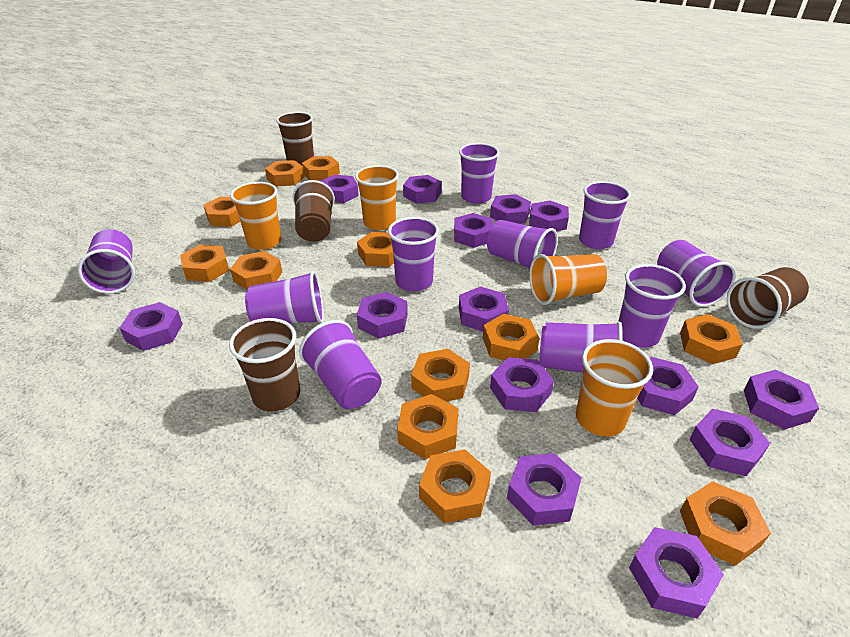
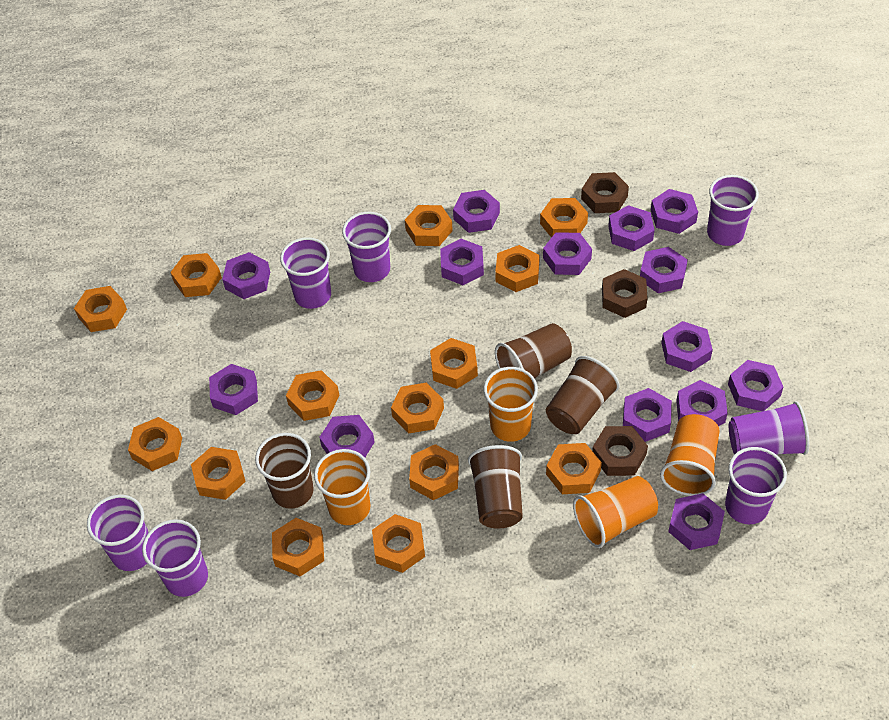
brown nut: none = 0 -> [581,172,629,213] [592,426,648,476] [602,269,647,318] = 3
orange nut: [180,245,229,282] [203,197,241,227] [230,251,282,290] [265,160,305,187] [302,156,340,181] [357,232,394,267] [397,394,459,459] [411,349,470,402] [419,450,491,523] [483,314,539,360] [680,314,743,364] [680,481,771,566] = 12 -> [74,286,127,332] [128,417,182,471] [170,253,222,297] [191,447,246,500] [272,518,324,576] [286,370,339,421] [372,514,425,573] [391,383,444,433] [405,205,453,246] [409,444,459,500] [430,338,478,389] [495,245,540,292] [540,198,588,238] [546,443,602,494] = 14
purple cup: [78,229,135,294] [245,271,324,324] [299,320,382,409] [388,217,439,292] [459,143,500,204] [487,220,558,269] [539,322,623,373] [579,181,631,249] [618,264,686,347] [657,240,736,307] = 10 -> [87,495,149,571] [142,519,208,597] [280,237,331,309] [342,212,391,282] [707,175,759,246] [725,447,787,524] [729,401,809,455] = 7

